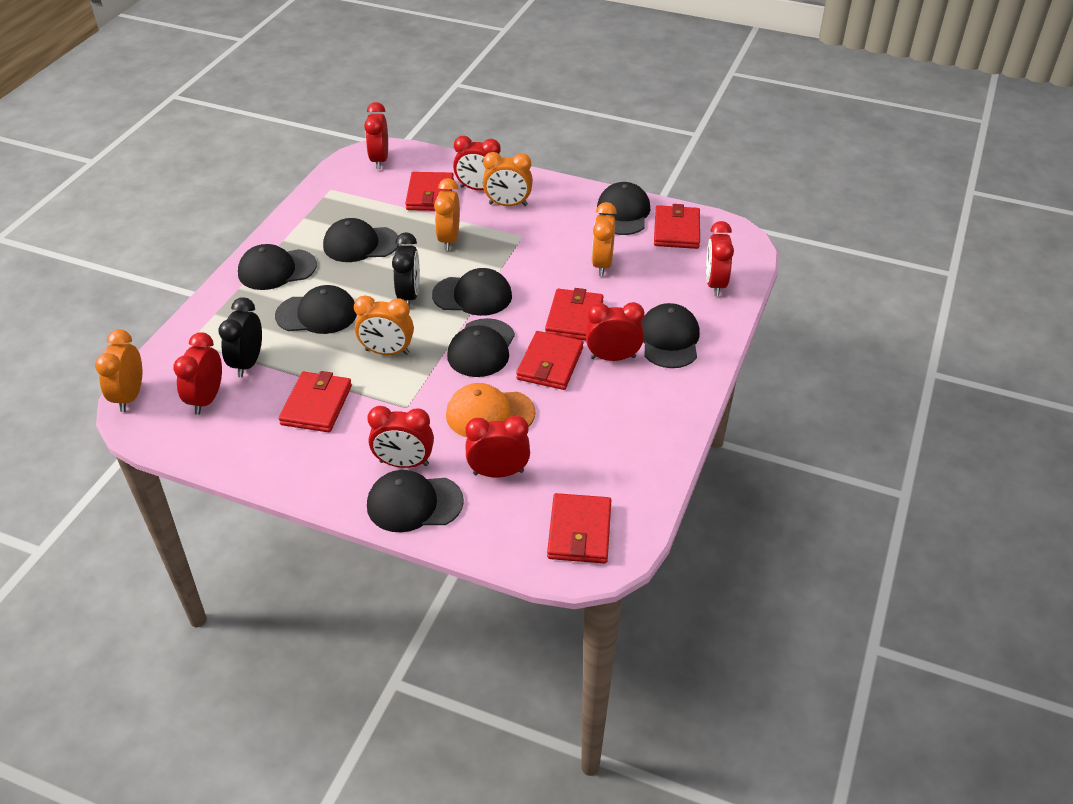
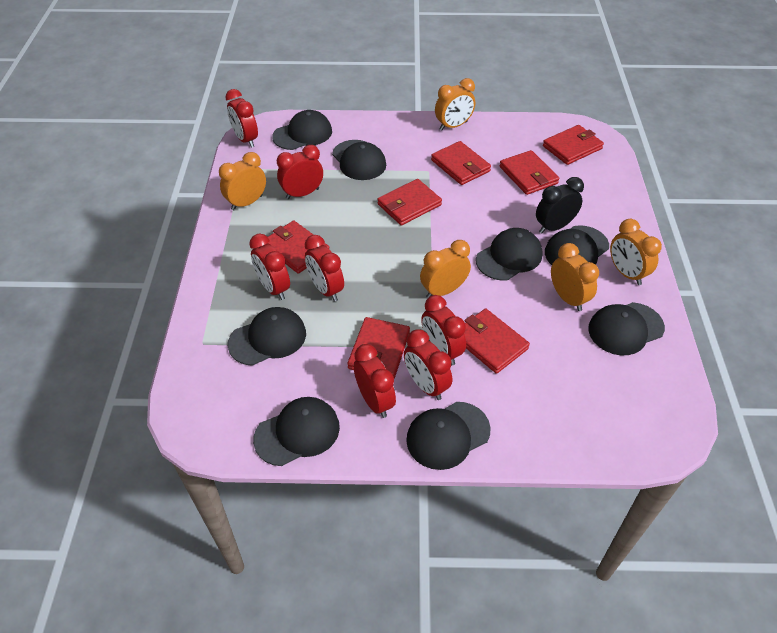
black clock: [219,297,262,378] [392,232,420,306] = 2 -> [536,177,584,233] = 1
orange cap: [446,383,536,437] = 1 -> none = 0
red wallet: [279,371,352,432] [405,172,454,211] [516,331,584,390] [545,288,604,340] [547,493,611,564] [654,204,700,249] = 6 -> [268,220,329,274] [347,317,410,378] [377,179,442,225] [431,141,491,185] [464,309,530,374] [499,150,559,195] [543,125,604,165] = 7

